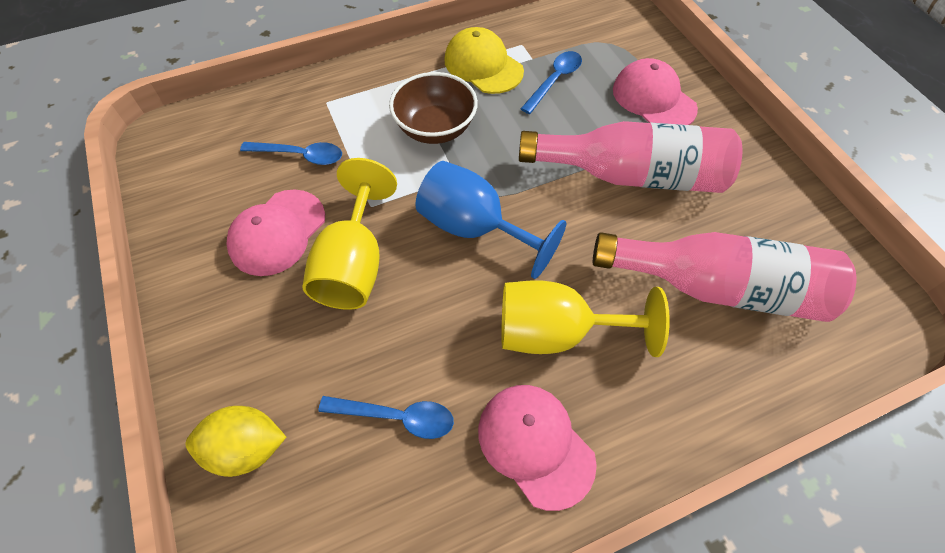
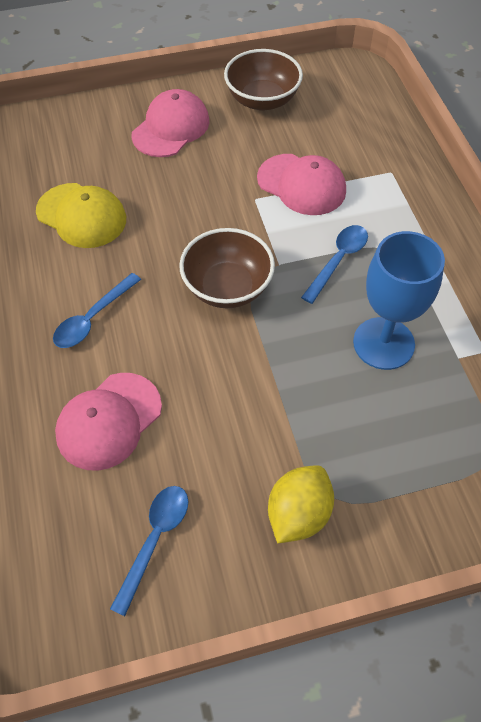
brown bowl: [389,72,478,144] = 1 -> [179,228,275,308] [224,49,303,111] = 2
pink bottle: [519,121,742,193] [593,232,856,322] = 2 -> none = 0
yellow goblet: [302,158,397,310] [501,280,670,357] = 2 -> none = 0

